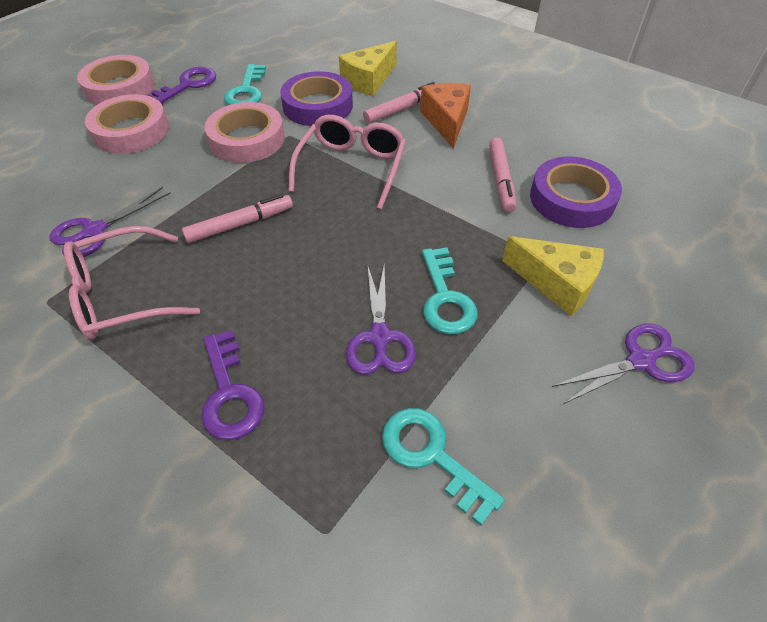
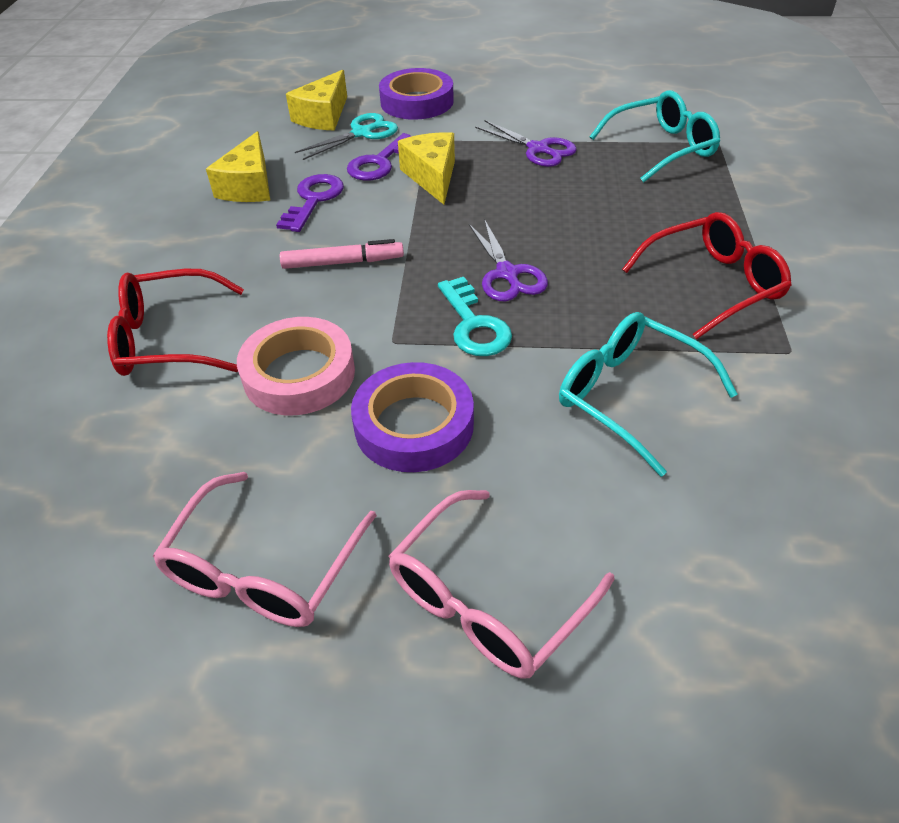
orange cheese: [420,83,471,149] = 1 -> none = 0
pink marker: [182,194,293,243] [363,82,435,124] [489,138,516,212] = 3 -> [280,239,404,269] = 1
pink tape: [77,55,155,105] [85,94,169,154] [205,102,285,163] = 3 -> [237,317,355,415] = 1
purple scissors: [49,187,171,257] [346,264,416,375] [552,324,695,404] = 3 -> [469,219,548,301] [475,120,577,167] = 2
red glasses: none = 0 -> [107,269,244,376] [622,212,792,339] = 2
turquoise glasses: none = 0 -> [559,312,738,477] [589,90,720,183] = 2
turquoise key: [224,64,266,105] [382,408,505,526] [422,248,478,334] = 3 -> [438,277,512,356] = 1
turquoise scissors: none = 0 -> [295,113,398,160] = 1
yellow cheese: [339,41,397,96] [502,236,604,316] = 2 -> [206,131,270,202] [286,70,347,131] [398,132,455,205] = 3

